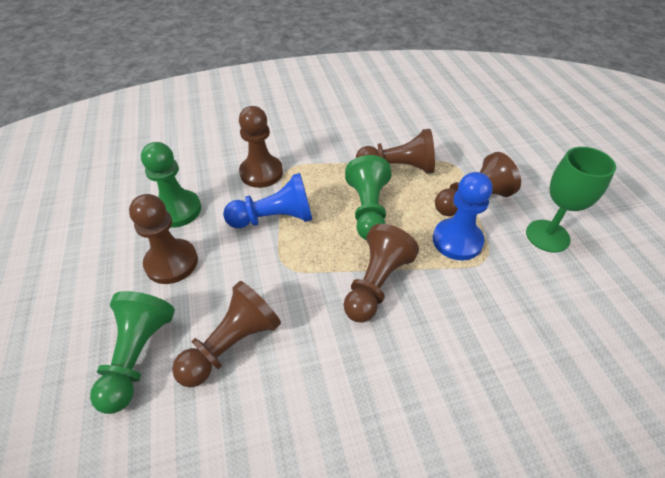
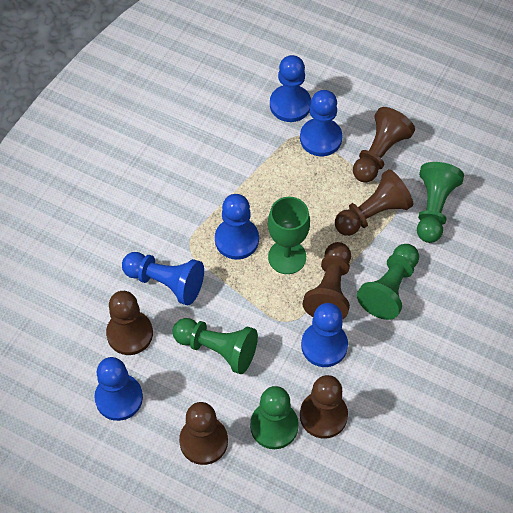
blue pawn: [223,173,312,228] [433,172,492,260] = 2 -> [94,357,143,421] [122,252,204,305] [215,194,259,260] [270,55,311,122] [300,90,342,156] [301,303,348,367] = 6
green pawn: [90,291,175,414] [141,142,201,228] [345,155,392,240] = 3 -> [173,318,258,374] [250,386,299,449] [357,244,419,320] [417,162,464,243] = 4

